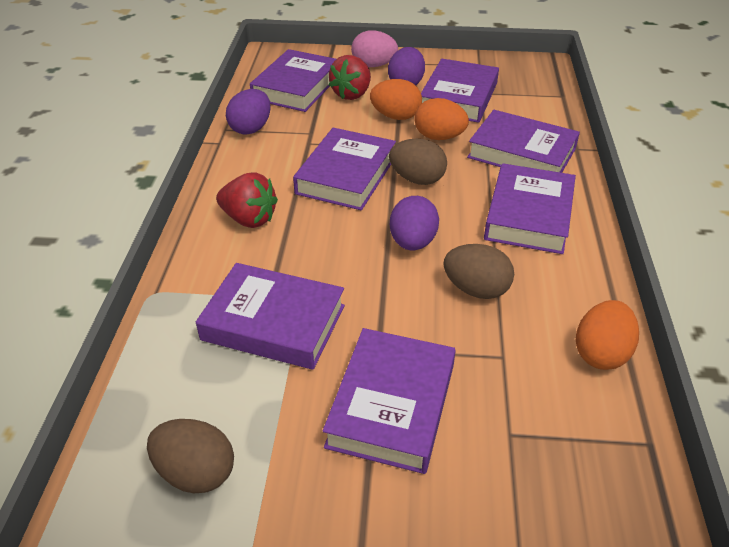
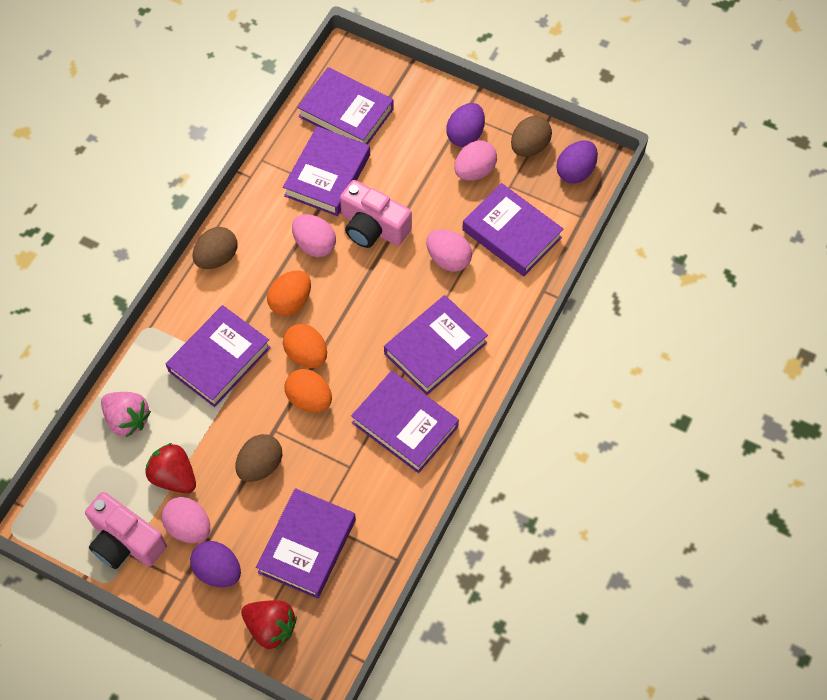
pink camera: none = 0 -> [85,492,167,569] [340,180,412,248] = 2
pink egg: [351,31,398,67] = 1 -> [161,497,210,543] [292,214,336,257] [426,229,472,272] [454,140,497,181] = 4
pink strawberry: none = 0 -> [101,392,151,437] = 1

